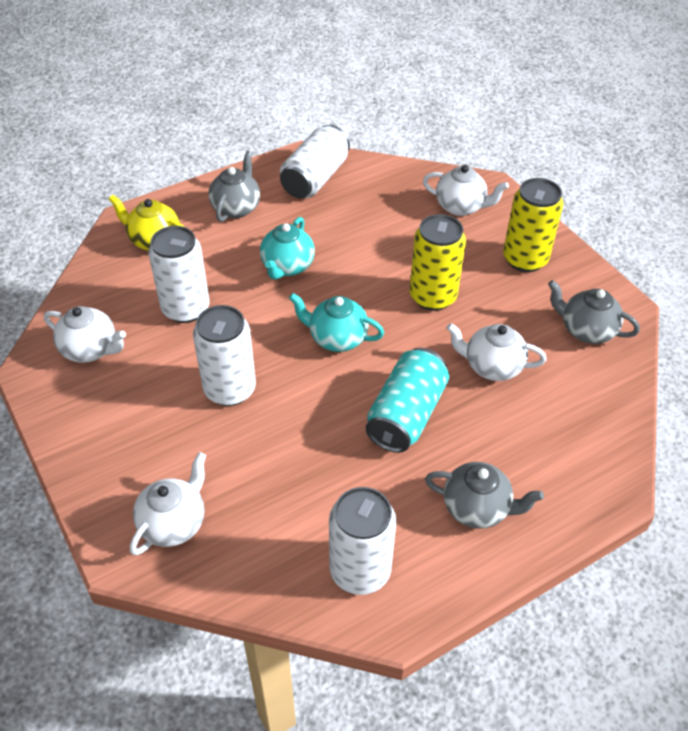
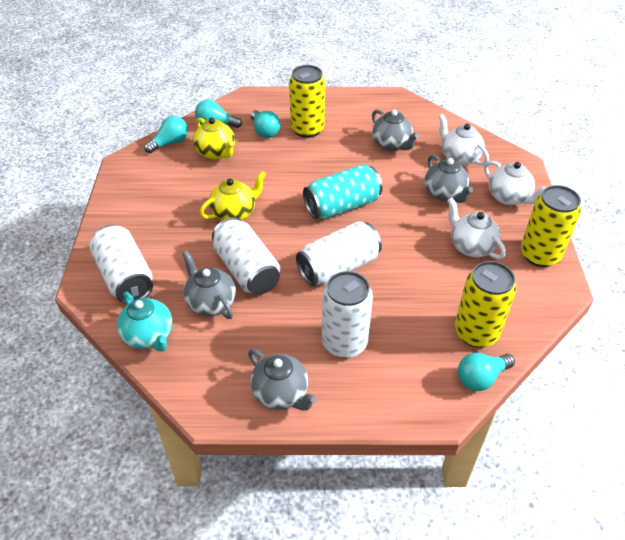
grey teapot: [208,151,260,222] [425,462,544,528] [548,280,640,344] = 3 -> [182,251,236,319] [248,349,317,411] [372,109,419,151] [424,155,473,203] = 4
turquoise light bulb: none = 0 -> [144,116,188,153] [195,100,242,128] [251,110,281,138] [458,353,515,391] = 4
turquoise teapot: [260,217,315,280] [289,293,384,352] = 2 -> [117,292,172,351] = 1
white teapot: [44,306,126,363] [130,452,206,555] [423,165,509,216] [446,323,547,381] = 4 -> [438,114,489,166] [447,197,506,259] [484,161,547,205] = 3
yellow can: [410,214,466,311] [503,178,564,272] = 2 -> [289,65,325,138] [455,261,516,348] [521,185,581,267] = 3
yellow teapot: [109,195,184,251] = 1 -> [193,118,235,160] [199,171,266,221] = 2

